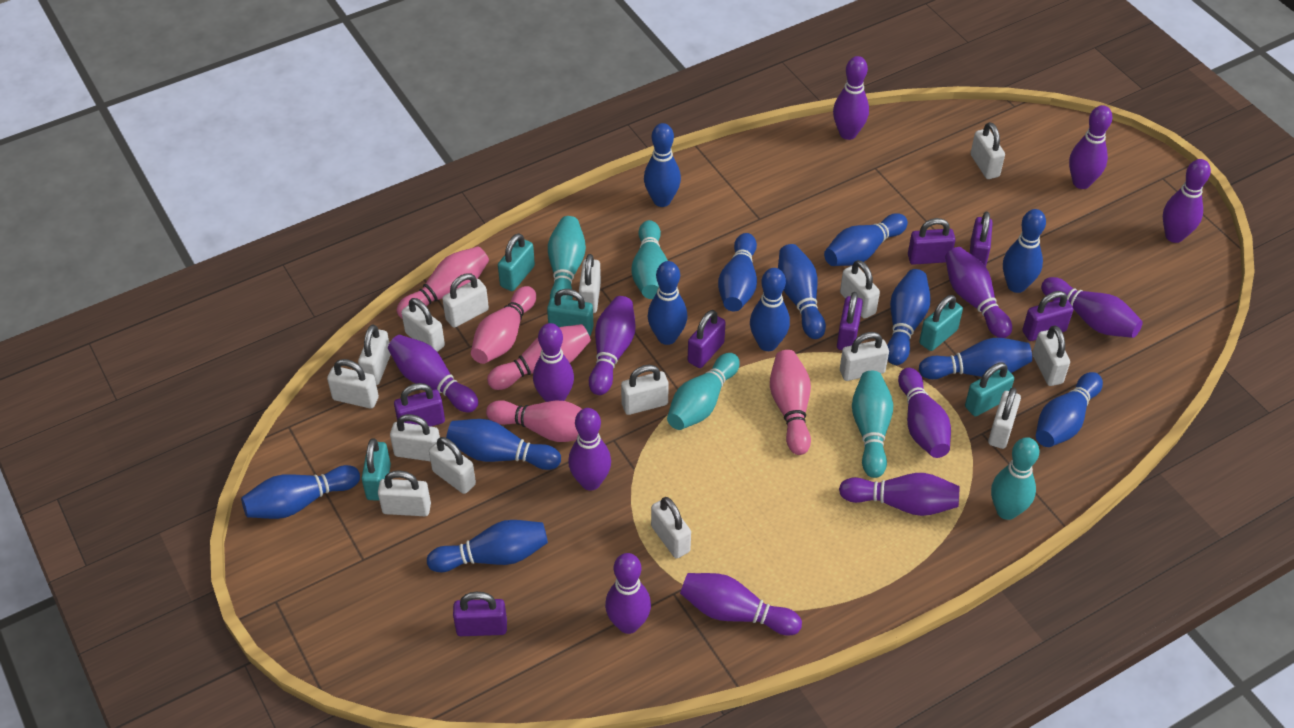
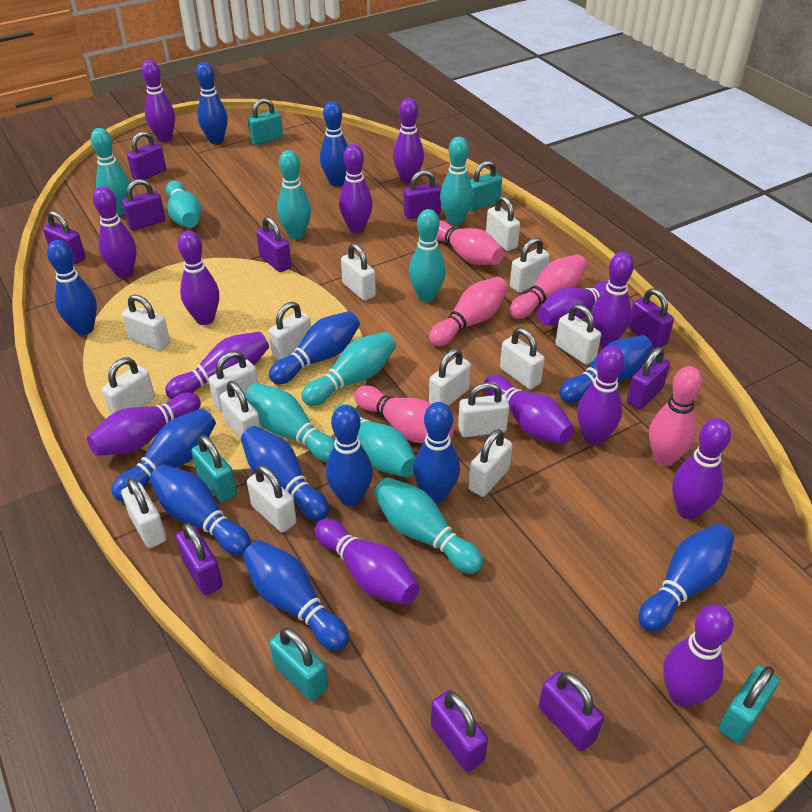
blue bowling pin: [241,465,360,519] [427,520,548,572] [446,419,561,470] [644,123,681,207] [648,261,688,345] [718,233,757,312] [750,268,790,351] [778,244,826,339] [824,213,908,266] [887,269,930,365] [919,338,1032,379] [1003,209,1046,293] [1036,372,1103,447] = 13 -> [47,240,97,335] [111,408,216,502] [149,464,251,556] [196,62,228,144] [241,426,329,521] [243,540,349,651] [269,311,360,384] [320,101,348,186] [326,405,373,506] [413,402,460,503] [559,335,653,403] [638,524,734,632] = 12
purple bowling pin: [388,335,478,413] [533,323,574,402] [568,408,611,491] [589,296,636,395] [605,553,651,634] [680,573,802,636] [833,56,869,140] [839,473,960,516] [898,368,951,458] [945,247,1012,338] [1041,277,1143,338] [1069,105,1113,189] [1163,159,1211,243] = 13 -> [87,393,201,456] [93,186,137,278] [142,60,175,142] [165,331,269,400] [178,231,219,325] [315,519,420,605] [339,144,373,233] [393,98,424,183] [484,375,575,444] [537,281,608,326] [577,346,625,445] [592,252,634,347] [663,605,734,707] [672,418,731,520] = 14
purple padlock: [394,383,445,427] [453,592,507,636] [688,310,726,368] [837,292,863,350] [908,218,956,265] [970,212,993,266] [1022,291,1073,341] = 7 -> [43,211,86,264] [122,179,166,230] [127,131,166,180] [176,523,223,595] [256,216,291,272] [404,170,441,219] [431,690,488,772] [539,671,604,751] [627,347,670,410] [628,288,674,349] = 10
turquoise bowling pin: [548,216,586,300] [631,220,668,299] [667,353,740,430] [852,371,893,478] [991,437,1039,520] = 5 -> [91,128,130,216] [166,181,202,228] [245,383,335,462] [277,150,311,240] [301,332,396,406] [333,404,416,477] [374,477,483,574] [409,209,446,302] [440,137,473,225] = 9

